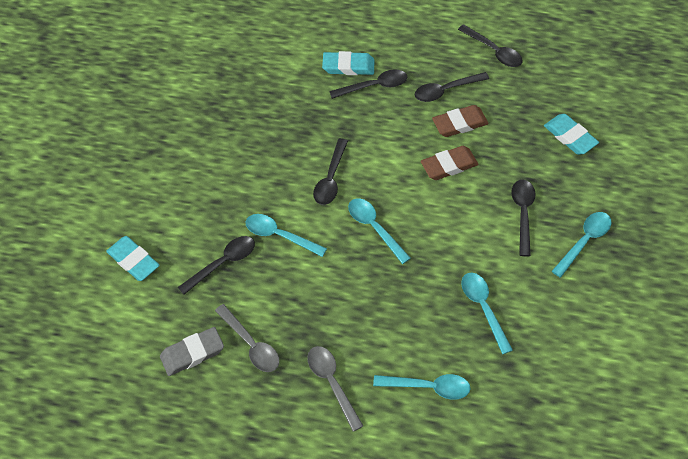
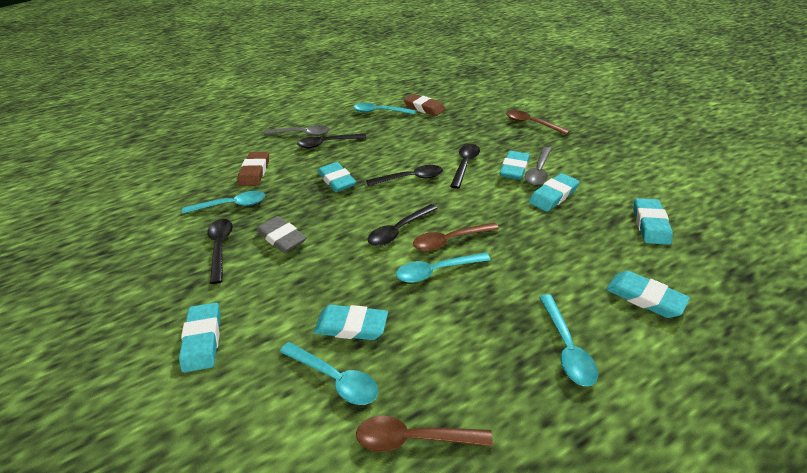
black spoon: [178,236,255,295] [313,138,348,205] [329,70,407,99] [415,72,489,102] [458,24,523,67] [511,180,536,256] = 6 -> [207,219,233,284] [297,134,366,148] [366,165,443,186] [368,204,438,246] [450,144,480,189] = 5
brown spoon: none = 0 -> [356,415,493,452] [413,222,499,251] [506,110,570,135] = 3
turquoise eraser: [106,236,160,281] [322,51,375,75] [544,114,599,155] = 3 -> [179,302,221,373] [314,305,388,340] [318,162,356,192] [500,151,530,180] [529,173,580,212] [606,271,690,318] [633,198,673,245] = 7

